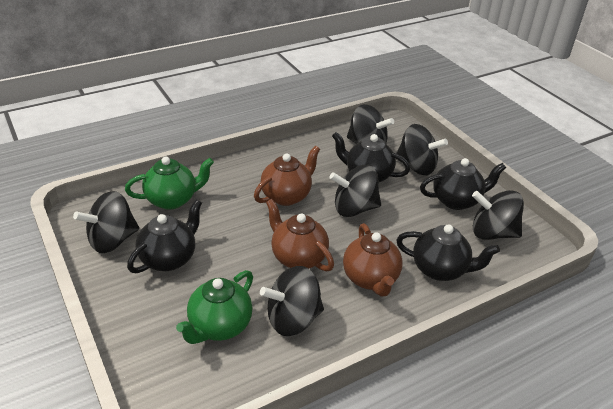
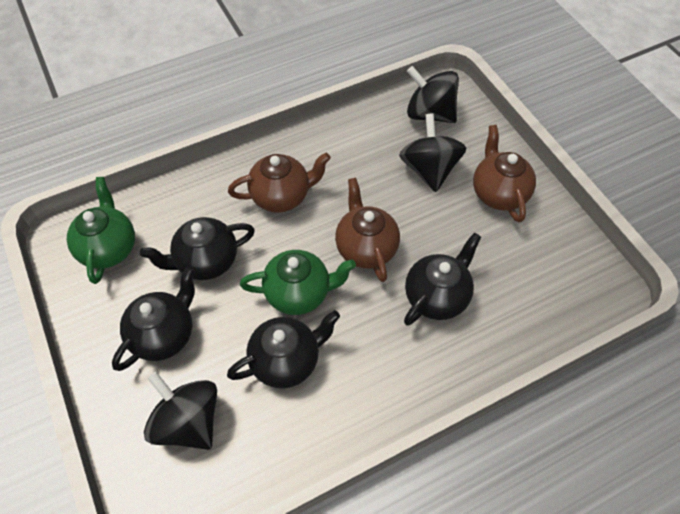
black spinning top: [73,191,139,253] [260,266,324,336] [329,165,381,217] [347,104,394,144] [396,124,448,175] [472,190,524,240] = 6 -> [144,372,217,450] [399,113,466,192] [407,66,459,123] = 3

